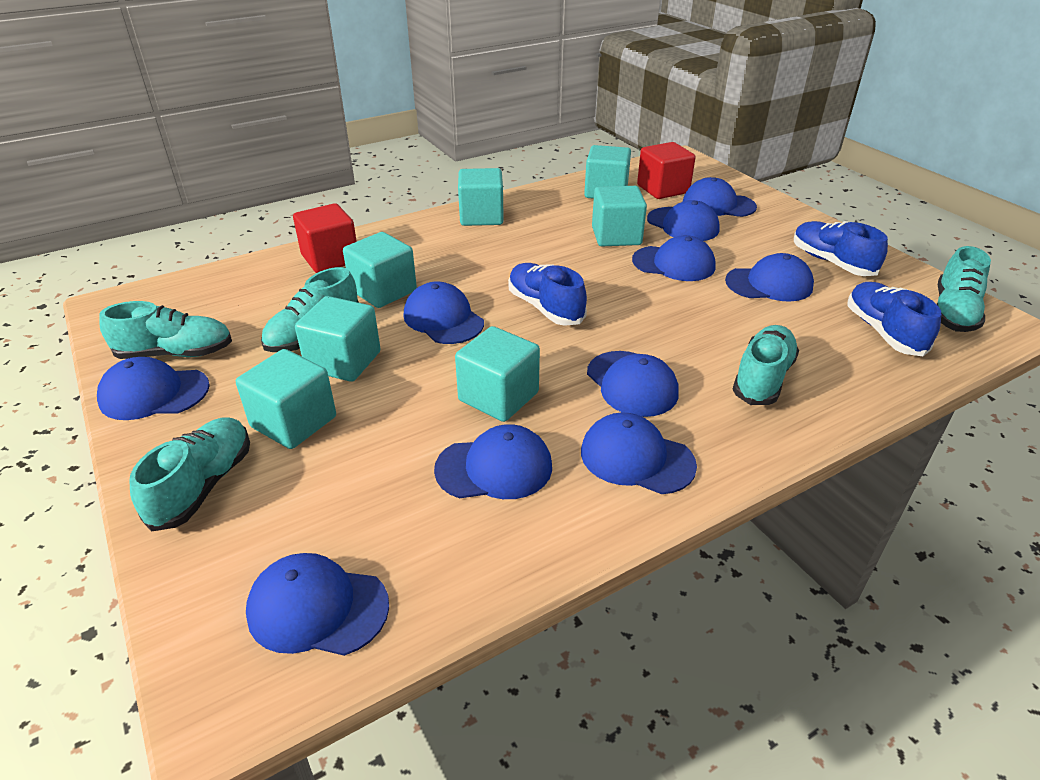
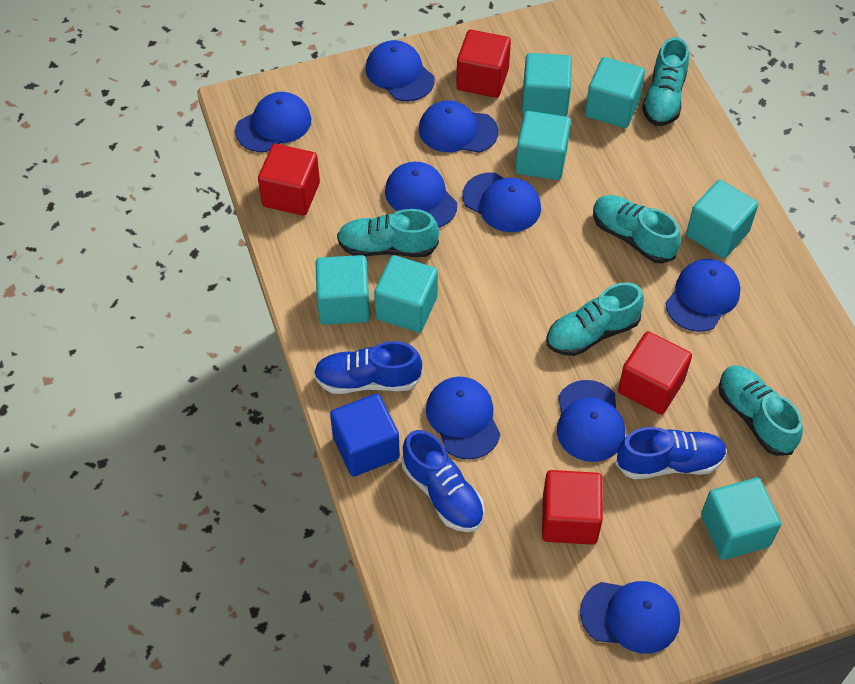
blue cap: [97,357,210,420] [246,553,389,656] [403,281,484,344] [434,424,552,499] [581,412,697,494] [587,351,679,417] [632,235,716,281] [647,200,720,241] [683,177,757,217] [725,253,814,302] = 10 -> [235,92,311,152] [366,40,435,101] [385,162,457,228] [419,100,498,153] [426,377,500,459] [462,172,541,232] [557,380,625,462] [580,581,680,654] [665,259,740,332] = 9
blue cube: none = 0 -> [330,394,400,477] = 1
red cube: [293,203,357,273] [637,142,696,199] = 2 -> [258,144,320,216] [456,30,511,98] [542,470,603,545] [618,331,692,415] = 4

